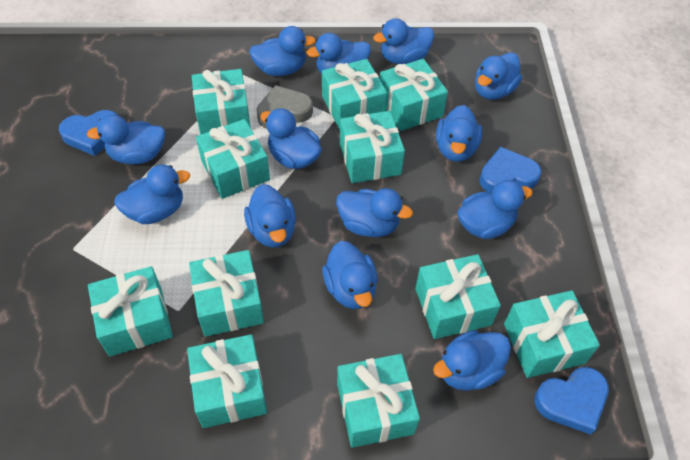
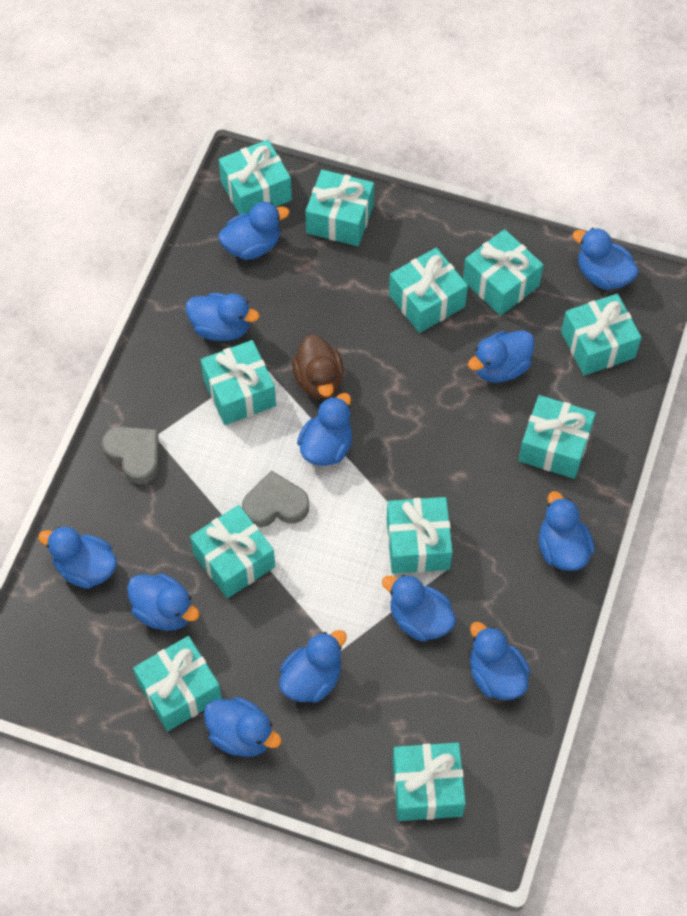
blue duck: [87,114,165,164] [114,164,190,224] [244,184,296,248] [249,26,316,76] [260,108,322,169] [307,33,371,74] [322,241,378,309] [336,188,413,237] [373,18,434,64] [433,330,511,391] [436,105,482,162] [457,180,533,239] [475,52,522,100] = 13 -> [38,527,117,589] [127,573,199,631] [186,293,259,341] [204,697,282,757] [218,202,290,260] [279,630,347,703] [297,393,352,466] [382,575,456,642] [468,331,535,383] [470,622,530,700] [539,491,594,571] [572,228,639,290] = 12
blue heart: [59,110,117,156] [479,147,541,194] [534,367,609,435] = 3 -> none = 0
brown duck: none = 0 -> [292,334,344,399] = 1
grey heart: [256,85,313,128] = 1 -> [102,426,159,484] [242,471,309,528] = 2

